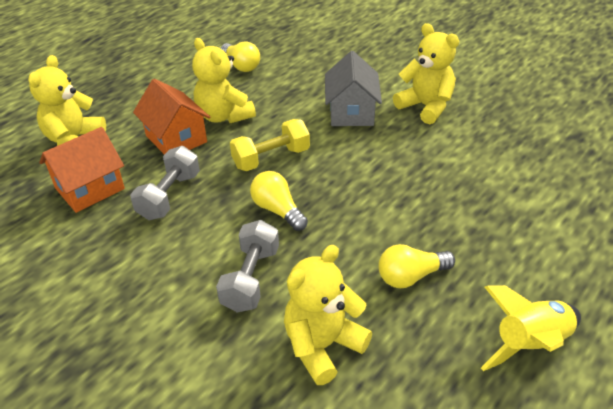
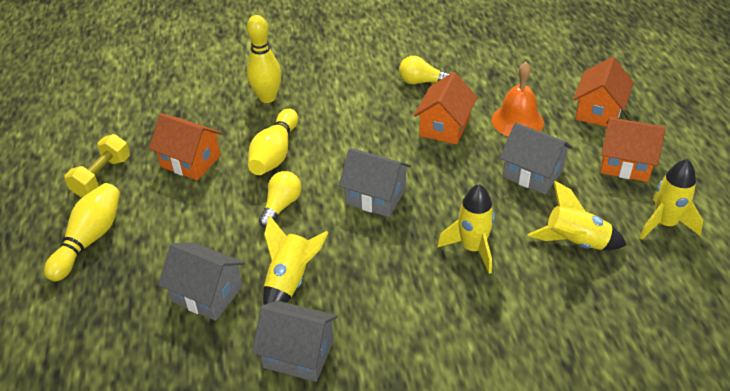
grey dumbbell: [130,146,200,220] [216,220,279,312] = 2 -> none = 0
grey house: [325,51,382,126] = 1 -> [158,243,245,321] [252,301,338,382] [339,148,411,217] [500,123,573,194] = 4
orange bell: none = 0 -> [492,62,544,137] = 1
orange house: [39,127,125,213] [133,79,210,155] = 2 -> [149,113,222,180] [414,72,477,145] [574,57,634,127] [600,117,666,182] = 4
yellow bowling pin: none = 0 -> [44,183,120,281] [247,15,282,103] [248,109,298,175] = 3
yellow light bulb: [221,41,260,72] [250,171,308,231] [378,244,455,288] = 3 -> [259,171,301,228] [399,56,451,84] = 2
yellow rocket: [481,285,581,371] = 1 -> [263,215,329,305] [437,184,495,274] [528,181,627,250] [640,159,703,240] = 4
yellow teddy bear: [28,55,106,146] [192,38,256,123] [284,245,372,385] [393,23,459,124] = 4 -> none = 0

